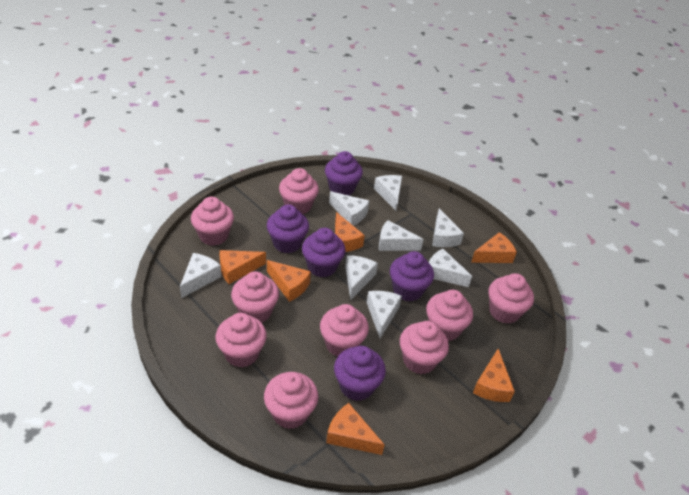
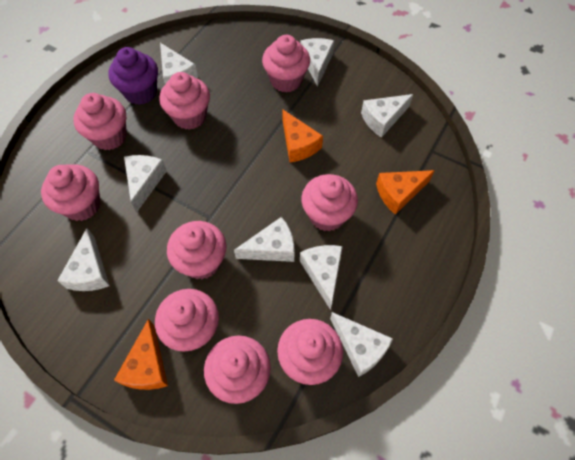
orange cheese: [220,250,266,284] [267,260,311,302] [326,403,385,455] [335,212,365,252] [471,232,517,263] [473,349,515,402] = 6 -> [114,319,168,390] [282,109,323,162] [376,170,435,215] = 3
purple cupcake: [267,204,309,253] [302,228,346,277] [325,151,363,195] [334,346,386,401] [390,251,434,302] = 5 -> [109,47,158,105] = 1

